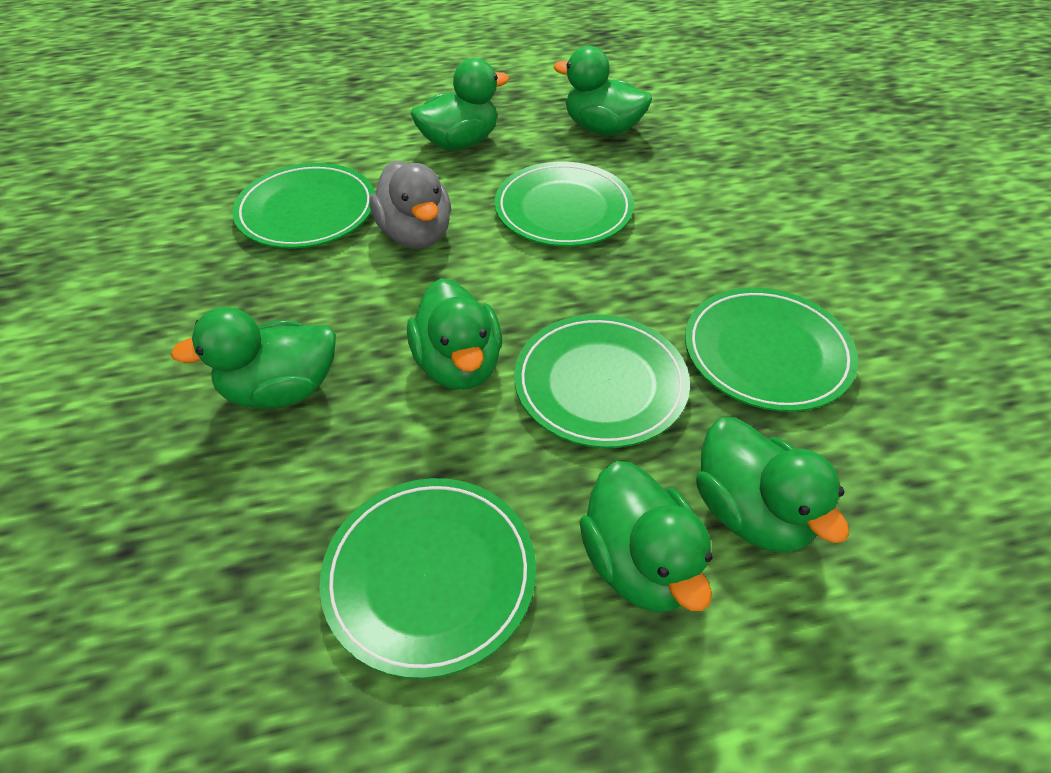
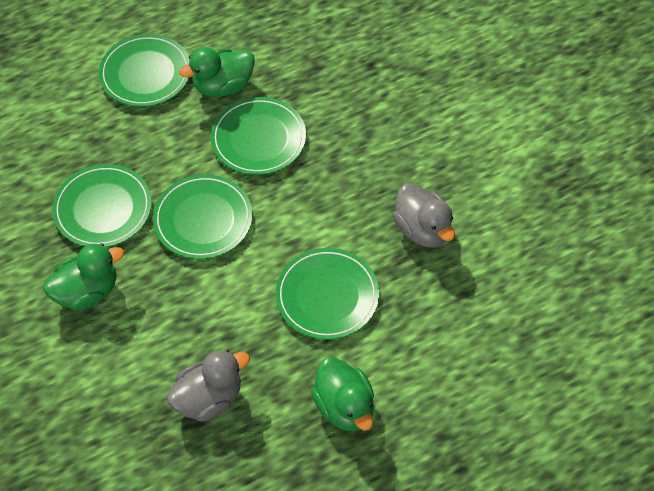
green duck: [170,307,336,409] [407,278,502,390] [411,58,509,150] [553,46,652,136] [579,461,713,612] [696,417,849,553] = 6 -> [43,243,124,311] [179,47,255,97] [311,357,374,431] = 3
grey duck: [369,161,451,248] = 1 -> [167,350,250,422] [393,183,455,248] = 2

